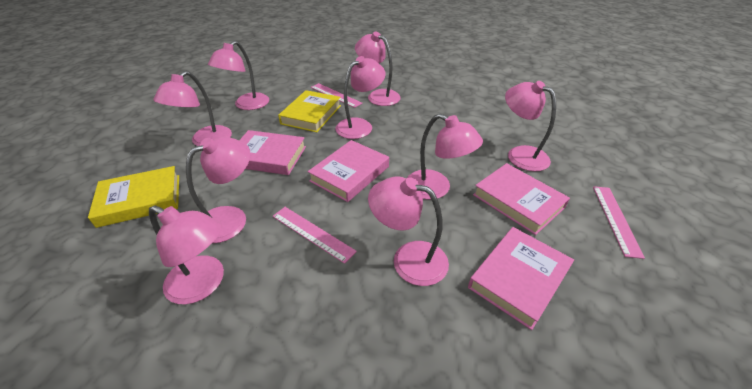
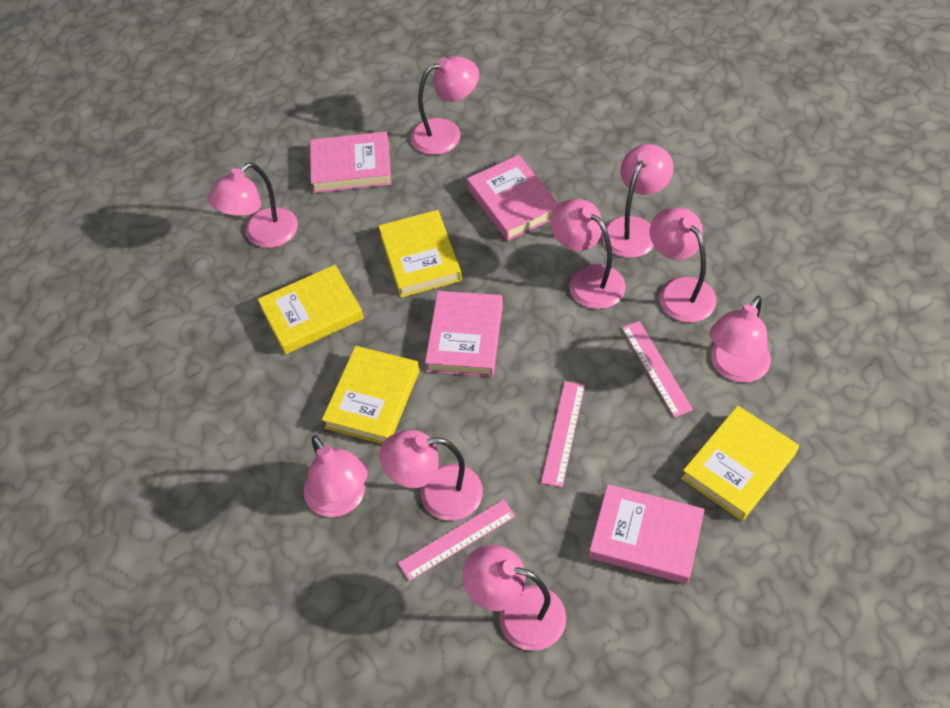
yellow book: [88,166,179,228] [278,90,341,132] = 2 -> [258,265,364,354] [322,346,420,444] [378,210,462,298] [681,405,799,521] = 4

